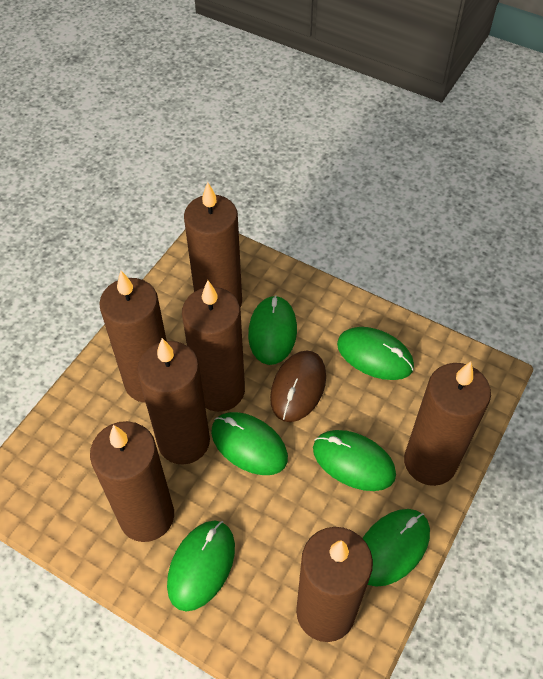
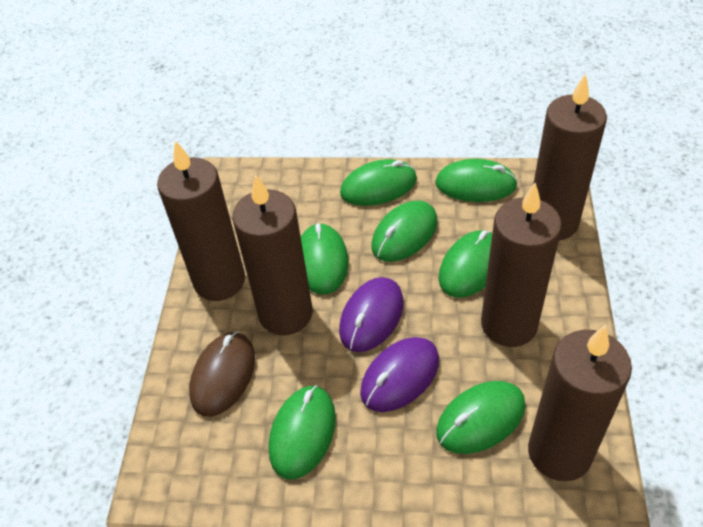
brown candle: [90,421,174,542] [99,270,167,403] [137,338,210,465] [182,280,245,412] [184,182,242,307] [296,527,373,642] [404,362,491,486] = 7 -> [157,140,245,301] [232,174,312,335] [481,183,562,347] [528,325,632,481] [533,73,607,240] = 5
green mouse: [167,520,235,612] [211,412,288,475] [248,295,297,365] [313,430,396,491] [337,327,414,380] [362,509,430,587] = 6 -> [269,385,336,479] [301,223,349,295] [340,159,417,206] [371,201,437,262] [435,159,518,202] [436,381,526,454] [439,230,492,298] = 7
purple mouse: none = 0 -> [339,277,403,352] [360,337,439,412] = 2

